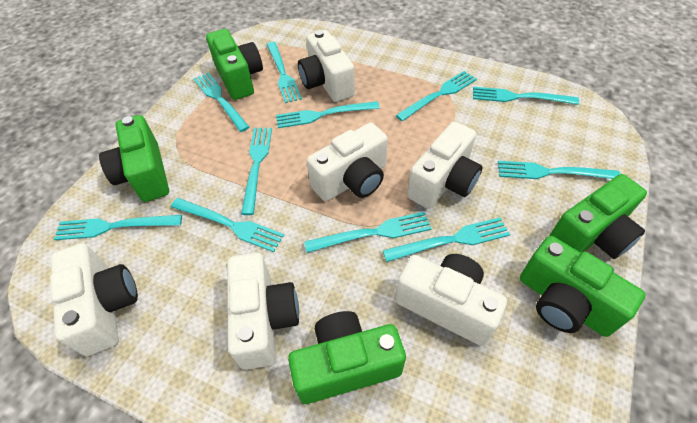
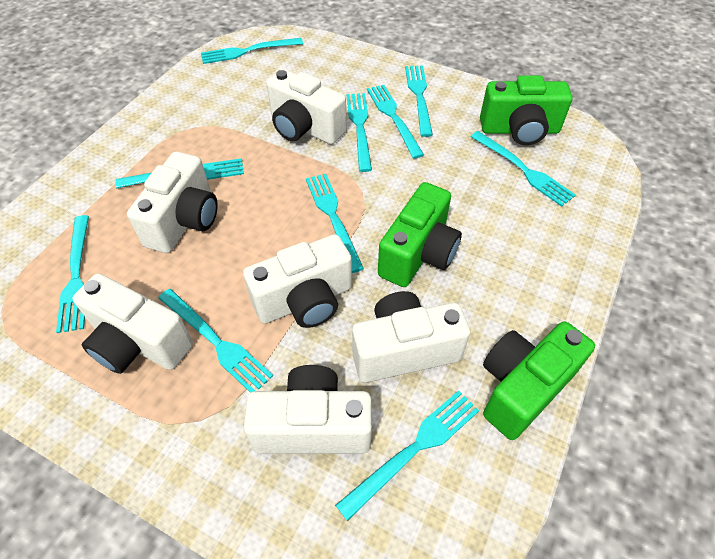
green camera: [99,115,169,202] [206,29,263,100] [288,311,406,404] [520,236,646,337] [549,174,647,259] = 5 -> [378,182,462,287] [480,75,572,145] [483,321,595,440] = 3
turquoise fork: [54,215,182,240] [171,198,284,252] [193,73,249,132] [241,128,272,215] [266,42,302,103] [276,101,380,128] [304,212,432,253] [382,217,510,262] [395,71,477,121] [473,87,579,105] [498,161,620,179] = 11 -> [56,215,89,333] [116,158,244,188] [158,289,273,393] [201,38,303,64] [306,174,364,273] [335,390,479,521] [347,93,372,172] [367,85,424,159] [405,66,433,137] [470,131,576,207] = 10

